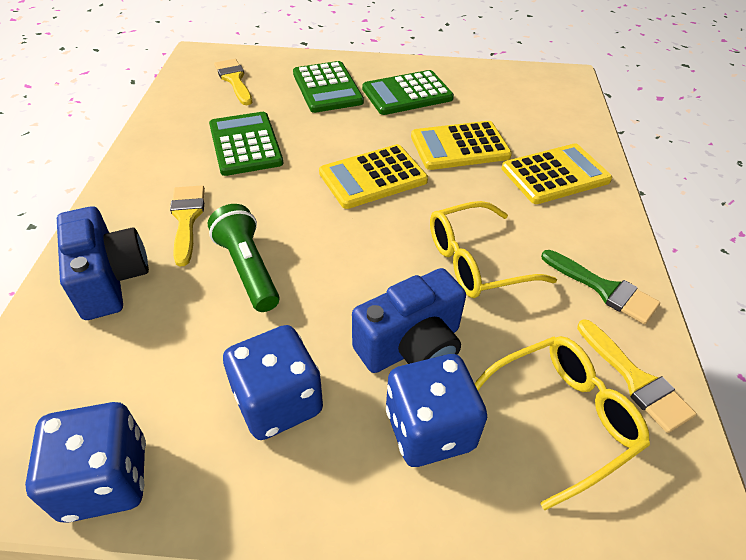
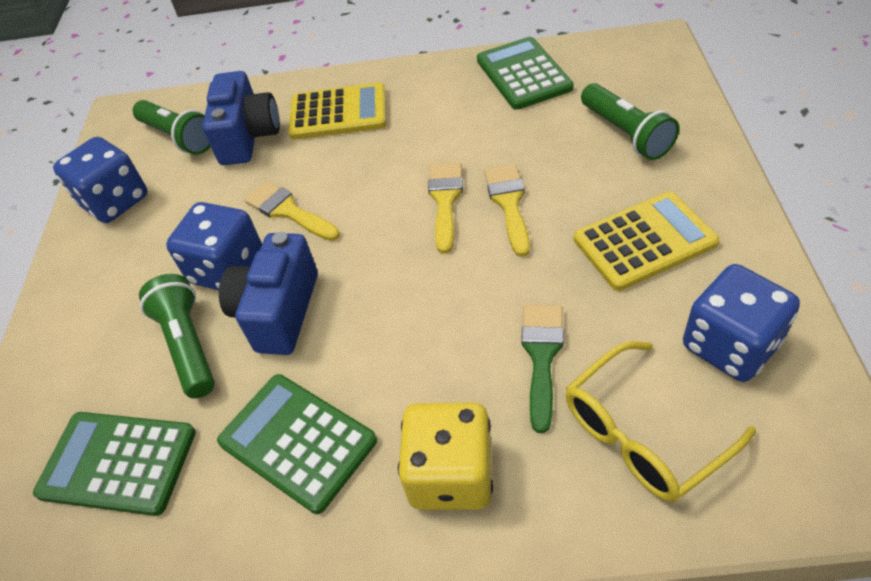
green flashlight: [208,204,280,312] = 1 -> [133,100,211,155] [139,274,215,398] [581,83,679,160] = 3
yellow calculator: [319,144,428,209] [411,121,512,170] [502,144,612,204] = 3 -> [288,83,386,140] [574,191,720,291] = 2
yellow dice: none = 0 -> [398,402,493,510] = 1
yellow glasses: [430,201,557,298] [474,336,650,510] = 2 -> [565,341,756,502] = 1

